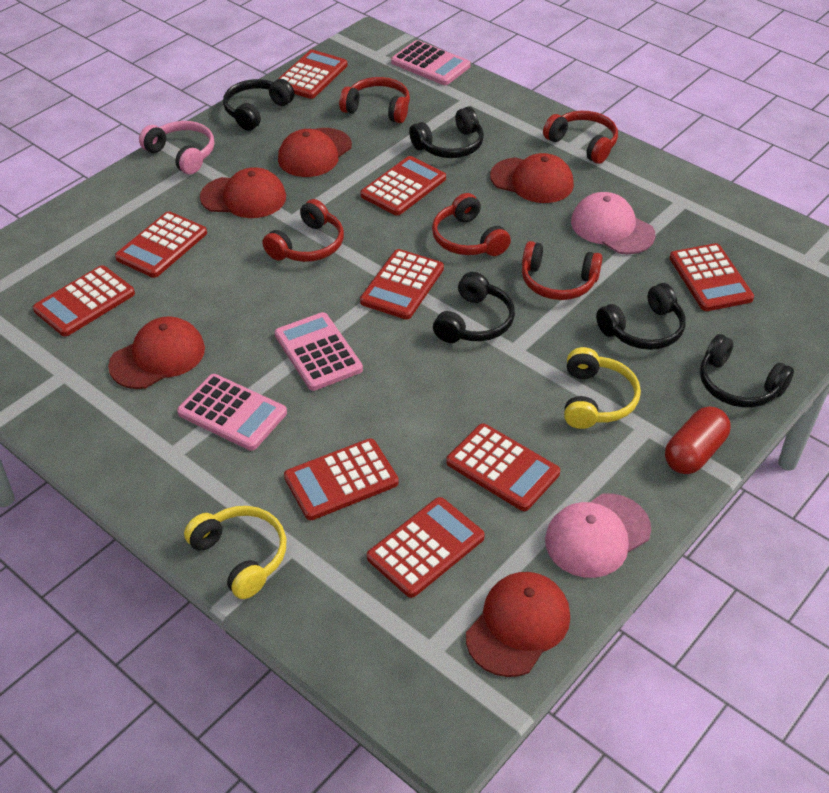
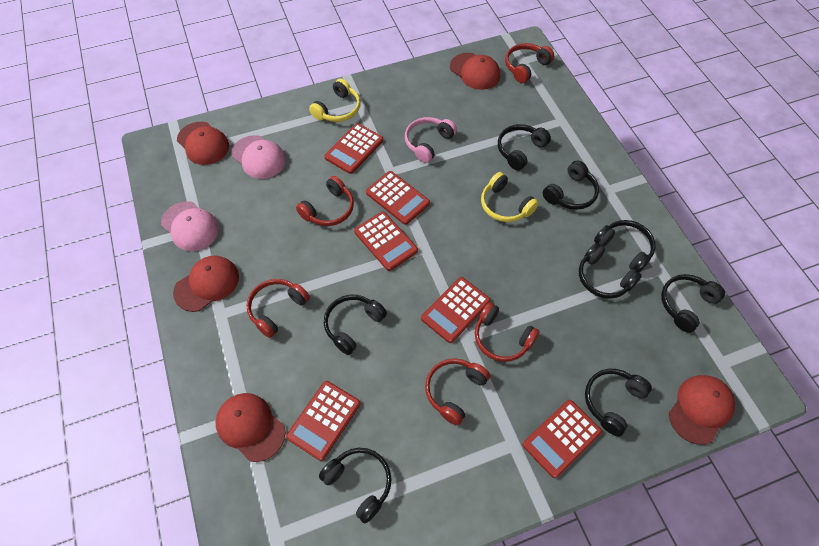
black headphones: [223,79,295,131] [409,107,484,158] [433,272,515,343] [596,283,686,350] [700,334,794,407] = 5 -> [319,448,391,524] [324,295,387,355] [498,124,551,170] [543,160,599,210] [579,243,642,299] [585,369,652,437] [594,220,656,273] [661,274,725,333] = 8
pink calculator: [177,374,287,451] [275,312,363,391] [391,40,471,85] = 3 -> none = 0
red calculator: [33,265,135,336] [115,211,207,278] [278,50,348,99] [284,438,399,520] [360,156,446,216] [360,249,444,320] [367,497,485,598] [446,423,560,511] [670,243,754,311] = 9 -> [286,381,360,461] [325,123,383,174] [354,212,418,271] [366,171,430,225] [421,277,490,343] [523,400,602,478] = 6
red capsule: [665,406,731,474] = 1 -> none = 0

